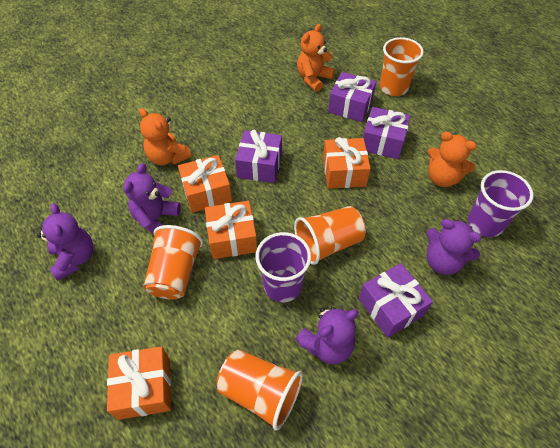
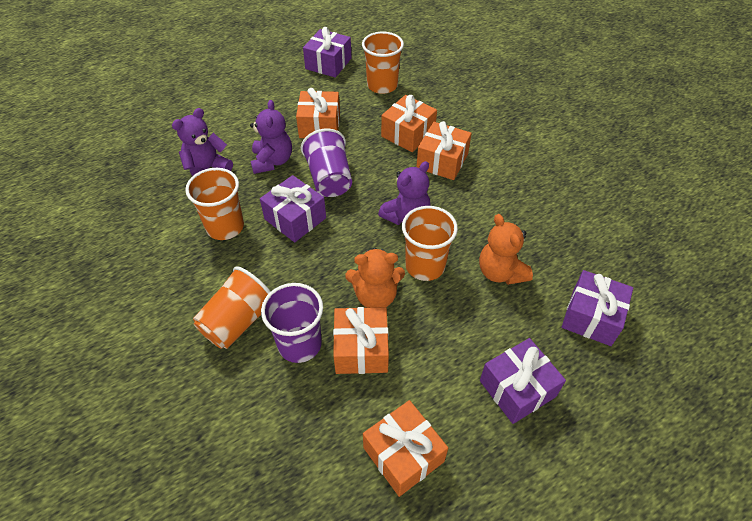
orange gift: [107,346,171,420] [178,155,232,213] [205,201,257,259] [323,137,371,189] = 4 -> [296,88,340,138] [333,307,389,374] [363,400,448,497] [381,95,437,152] [416,121,472,180] = 5
orange teddy bear: [139,108,192,165] [297,24,335,92] [428,132,476,187] = 3 -> [345,248,405,308] [479,214,533,285] = 2
purple teddy bear: [37,203,93,281] [123,163,181,234] [295,307,359,364] [427,219,481,275] = 4 -> [172,108,233,176] [250,100,292,174] [378,161,430,225] = 3

